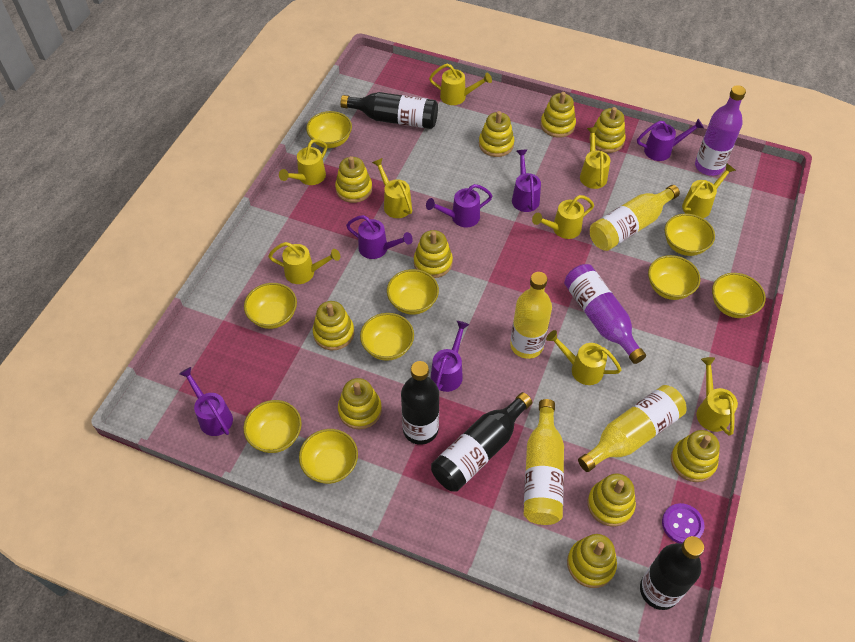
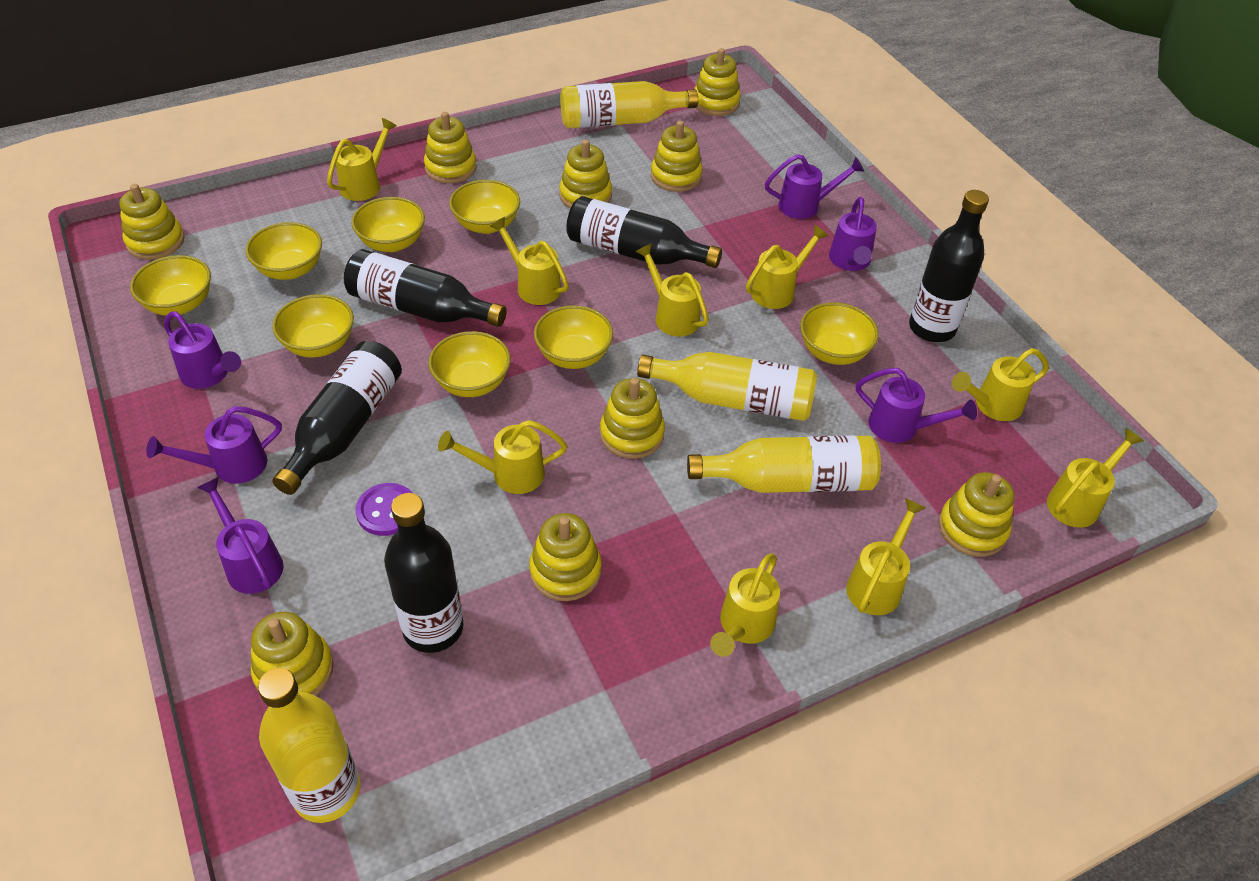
black bottle: [340,92,438,129] [401,361,439,445] [431,392,532,492] [640,536,704,610] = 4 -> [272,341,402,495] [344,249,507,327] [384,493,463,653] [566,196,722,268] [909,190,989,342] = 5
purple bottle: [564,264,646,364] [695,85,746,176] = 2 -> none = 0
yellow bowl: [243,400,302,453] [244,283,297,329] [299,429,358,484] [306,111,352,148] [360,313,414,361] [387,269,439,315] [648,255,700,300] [665,214,715,256] [712,273,766,318] = 9 -> [130,255,211,315] [245,222,322,280] [272,294,354,358] [351,197,425,252] [428,331,511,397] [449,180,520,234] [534,305,613,369] [800,302,879,365] = 8
yellow stacking toy: [313,301,354,350] [335,156,372,203] [338,378,382,429] [414,230,453,278] [479,111,514,157] [541,92,576,138] [567,534,617,588] [588,473,636,527] [589,107,626,153] [671,430,720,482] = 10 -> [119,184,185,260] [251,612,333,696] [424,112,477,183] [529,513,602,601] [559,139,612,209] [600,378,665,459] [651,121,703,192] [694,48,741,116] [938,472,1015,557] = 9

